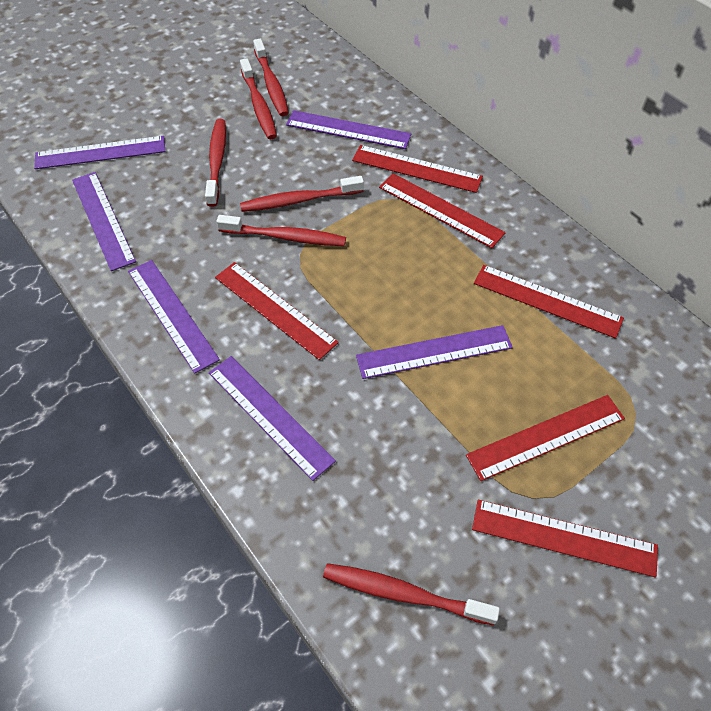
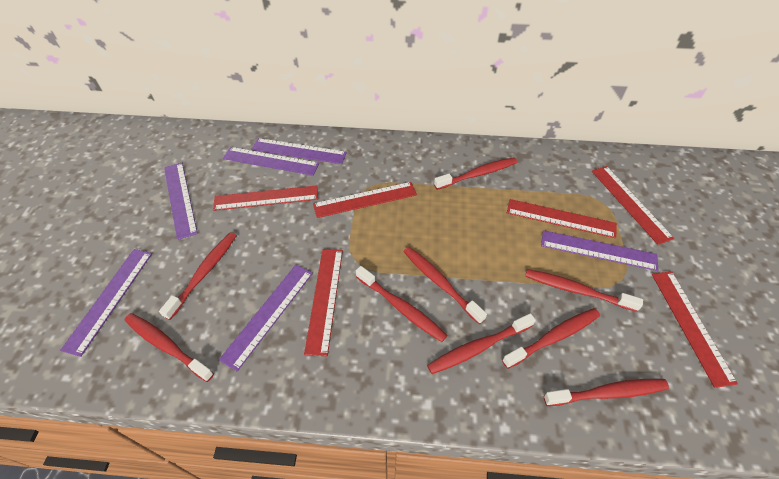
red toothbrush: [205,119,226,207] [216,215,346,246] [240,58,277,139] [240,176,364,212] [253,39,289,116] [323,563,500,626] = 6 -> [124,313,214,382] [159,232,236,320] [356,266,448,342] [404,247,487,324] [427,313,536,374] [434,157,517,190] [502,308,600,369] [525,269,643,312] [544,379,669,406] = 9

